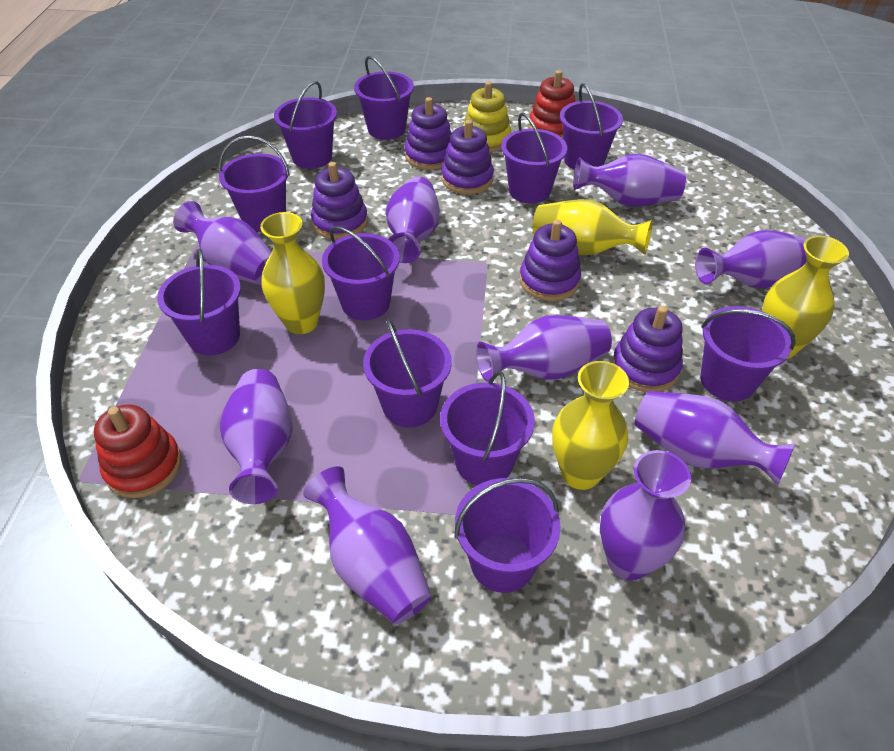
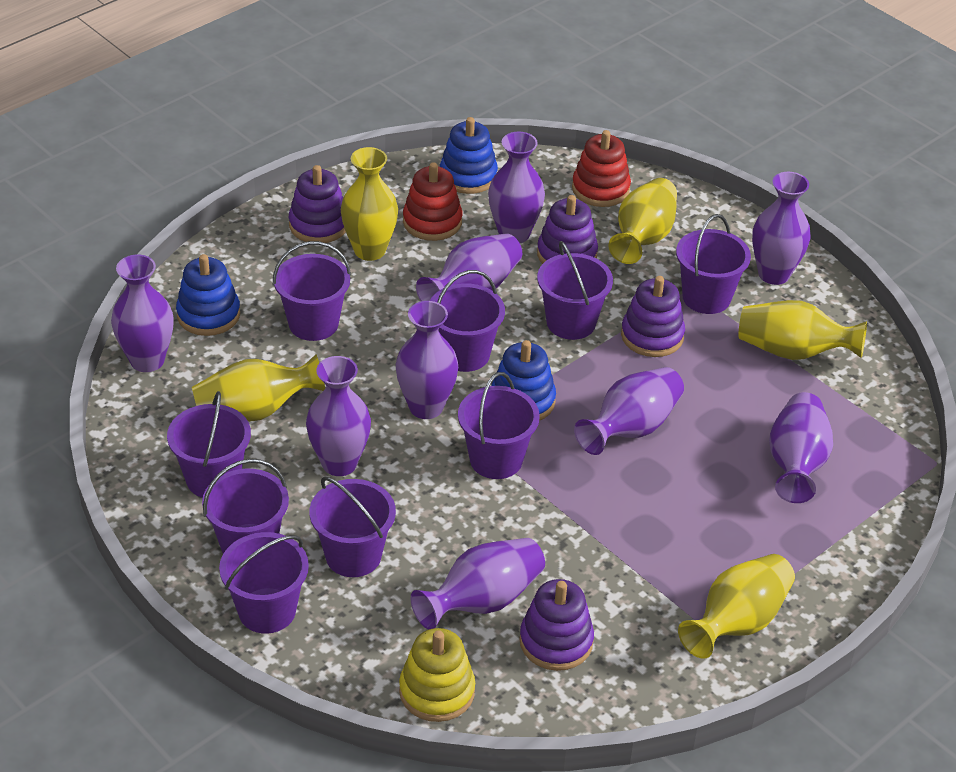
blue stacking toy: none = 0 -> [176,254,240,336] [440,117,498,194] [491,340,556,421] = 3
purple bucket: [157,249,241,355] [218,135,290,231] [274,81,337,169] [322,226,400,320] [354,56,414,140] [363,319,452,427] [440,371,535,485] [454,478,561,593] [501,112,567,204] [560,83,623,170] [700,306,796,402] = 11 -> [167,391,251,498] [202,459,289,554] [219,532,309,634] [273,241,351,341] [309,477,396,577] [430,270,505,372] [458,372,540,479] [537,241,613,340] [676,214,751,314] = 9
purple stacking toy: [311,162,368,240] [405,97,452,170] [441,120,494,194] [520,219,581,301] [612,306,683,392] = 5 -> [289,165,346,243] [519,579,594,671] [537,195,598,264] [621,276,685,357] = 4
yellow vase: [260,212,325,334] [533,199,653,255] [552,361,629,490] [762,236,849,359] = 4 -> [192,355,325,422] [341,147,398,261] [608,178,677,264] [678,554,795,659] [738,300,867,360] = 5

